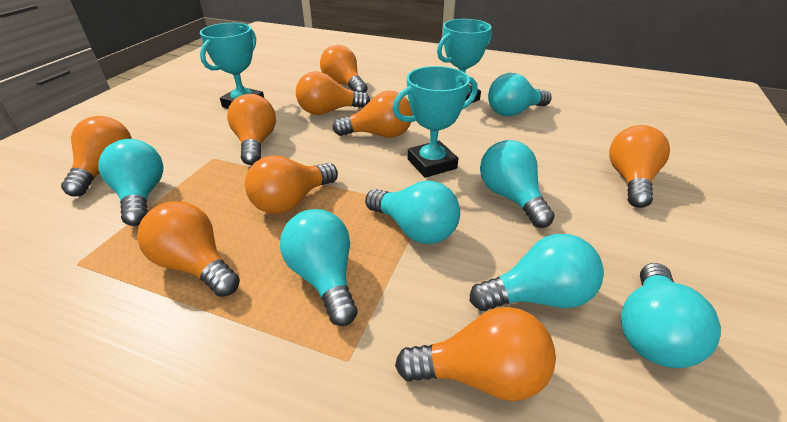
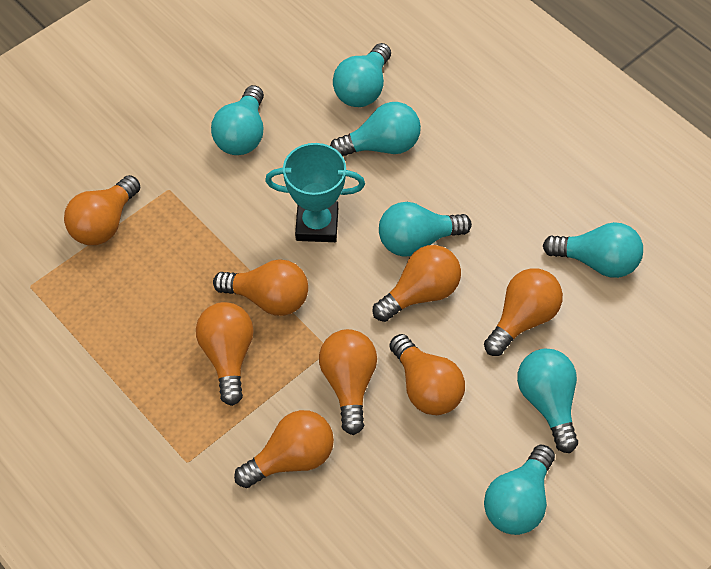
orange light bulb: [61,116,132,197] [137,201,240,297] [227,94,276,165] [245,155,338,214] [296,71,370,115] [320,45,368,93] [333,91,413,138] [395,307,556,401] [609,125,670,208] = 9 -> [64,175,140,245] [196,302,254,406] [213,259,308,316] [234,410,334,488] [319,329,377,435] [373,245,461,322] [389,334,465,415] [484,268,563,356] = 8
turquoise trophy: [200,23,264,109] [392,66,478,178] [437,19,492,103] = 3 -> [265,143,365,242] = 1

